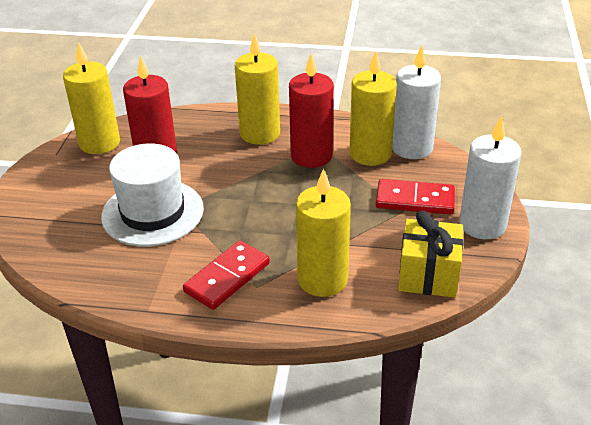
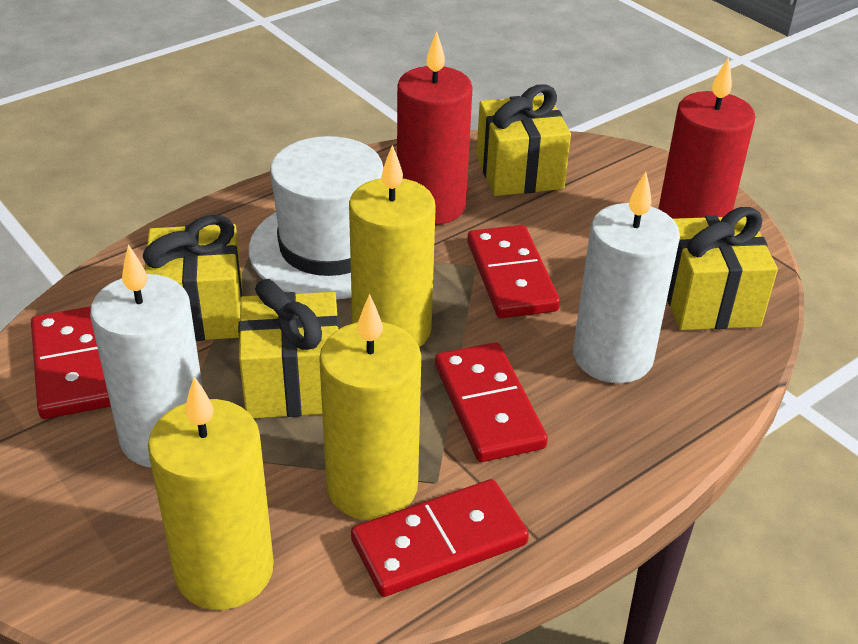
red domino: [183,241,270,310] [376,179,455,214] = 2 -> [31,306,111,419] [351,479,529,597] [435,342,548,462] [467,225,560,318] = 4
yellow candle: [63,42,120,154] [235,33,280,145] [296,169,351,297] [350,51,397,166] = 4 -> [148,376,274,610] [319,294,421,520] [349,145,436,347] = 3
yellow gift: [398,211,463,298] = 1 -> [143,215,242,341] [238,279,340,418] [476,84,571,196] [667,207,778,330] = 4

